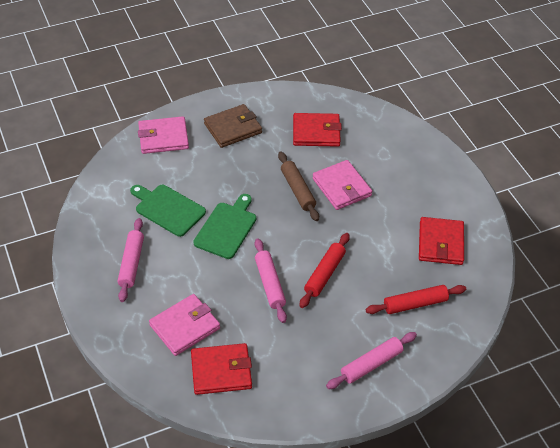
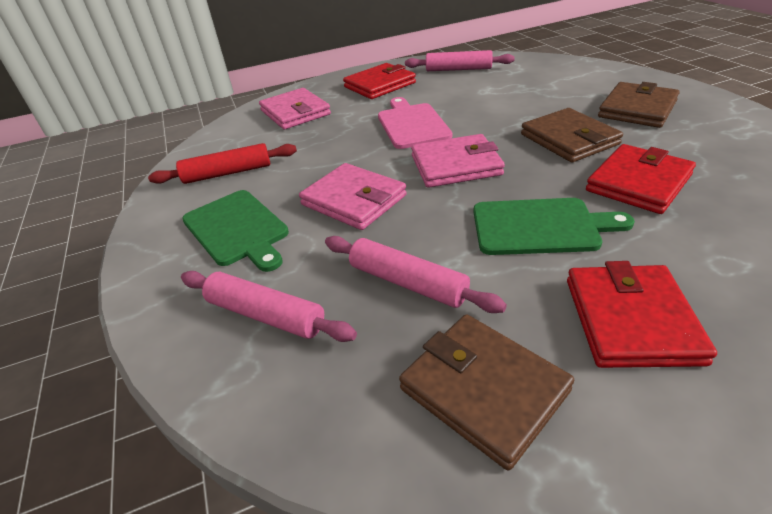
brown rolling pin: [278,152,319,221] = 1 -> none = 0
brown wallet: [204,104,262,148] = 1 -> [399,314,574,471] [521,108,623,162] [598,82,680,128] = 3
pink cutting board: none = 0 -> [378,97,453,149] = 1
red rolling pin: [300,233,350,308] [366,285,466,314] = 2 -> [148,143,297,184] = 1

